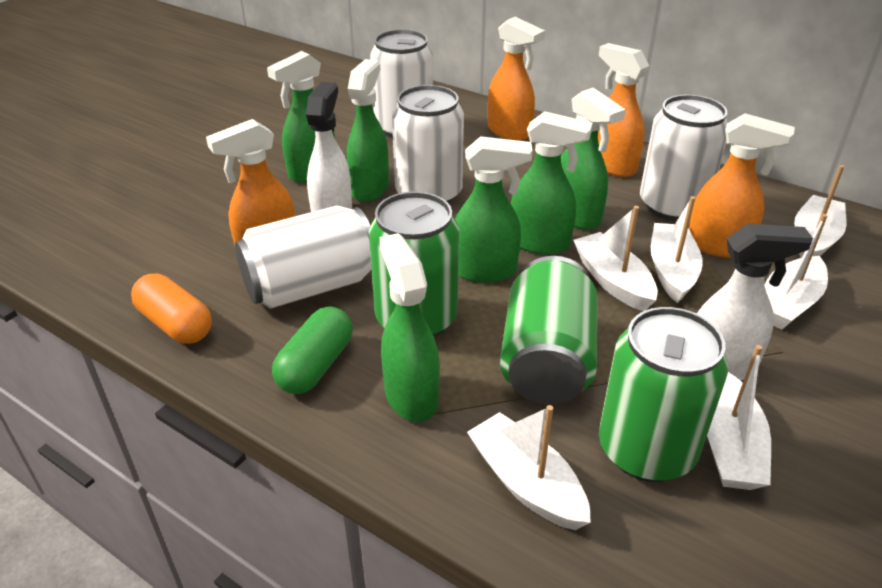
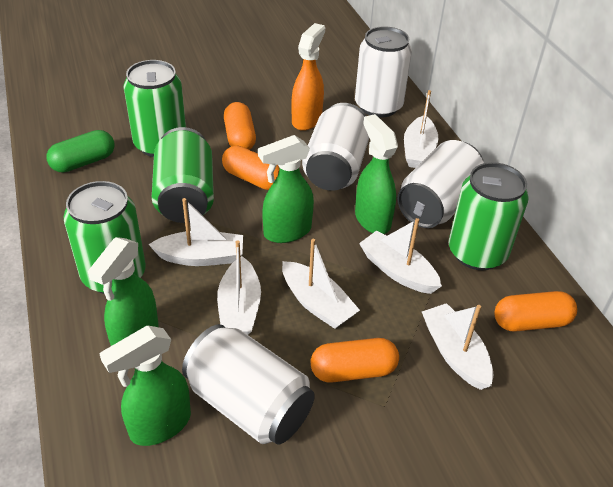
green can: [369,192,459,337] [500,256,597,404] [599,307,729,482] = 3 -> [64,181,146,294] [123,60,186,157] [152,127,214,223] [448,162,529,270] = 4
green spray bottle: [267,51,335,183] [347,59,389,202] [380,233,440,422] [455,136,532,283] [511,111,592,255] [561,88,626,230] = 6 -> [88,237,159,346] [99,326,191,446] [258,135,314,243] [355,114,398,234] = 4
orange capsule: [131,273,212,344] = 1 -> [222,146,280,190] [224,102,256,150] [311,338,399,383] [494,291,577,332] = 4
orange spray bottle: [206,119,295,245] [488,17,545,141] [598,43,649,177] [689,113,795,258] = 4 -> [291,23,325,131] = 1
white spray bottle: [306,82,352,212] [697,224,813,381] = 2 -> none = 0

